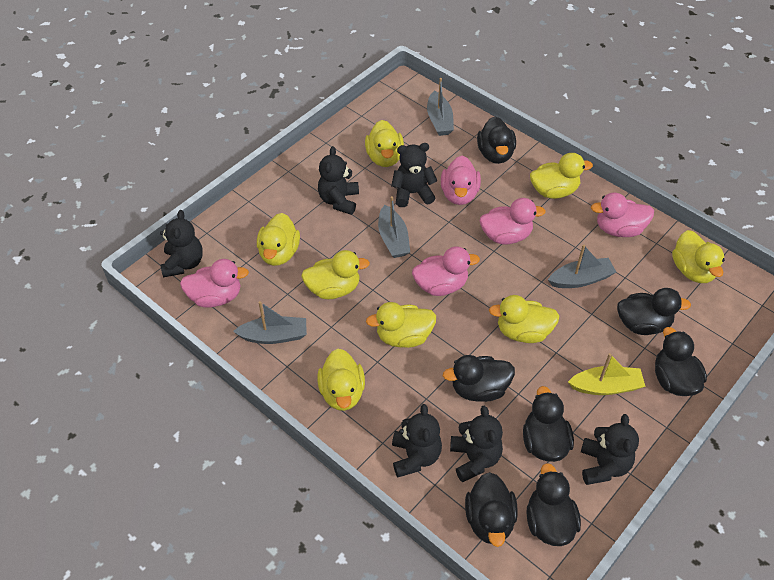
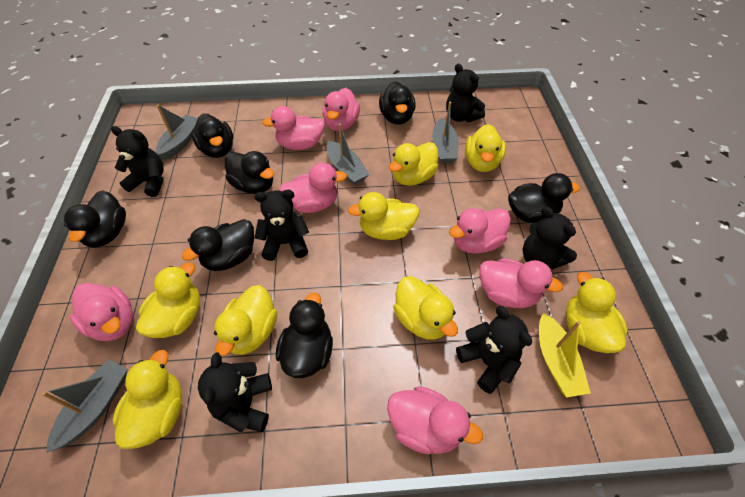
pink duck: [180,259,249,308] [412,246,480,296] [441,156,481,205] [480,198,546,245] [591,192,654,237] = 5 -> [70,283,133,341] [262,106,325,150] [279,163,347,213] [322,88,360,131] [387,386,483,454] [449,208,511,254] [479,259,563,308] = 7

